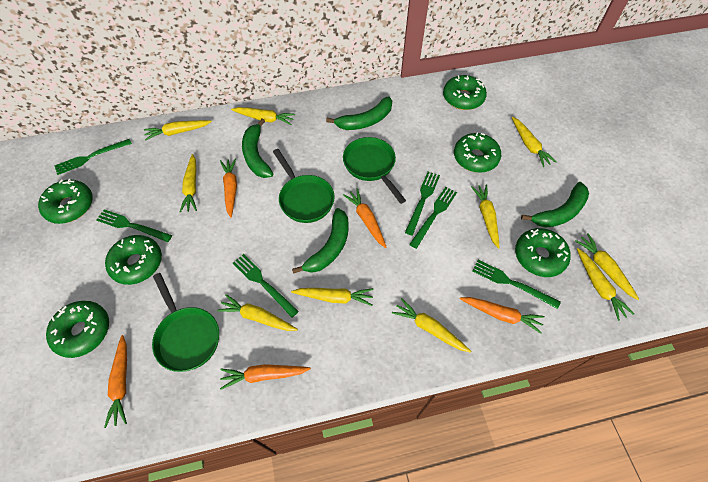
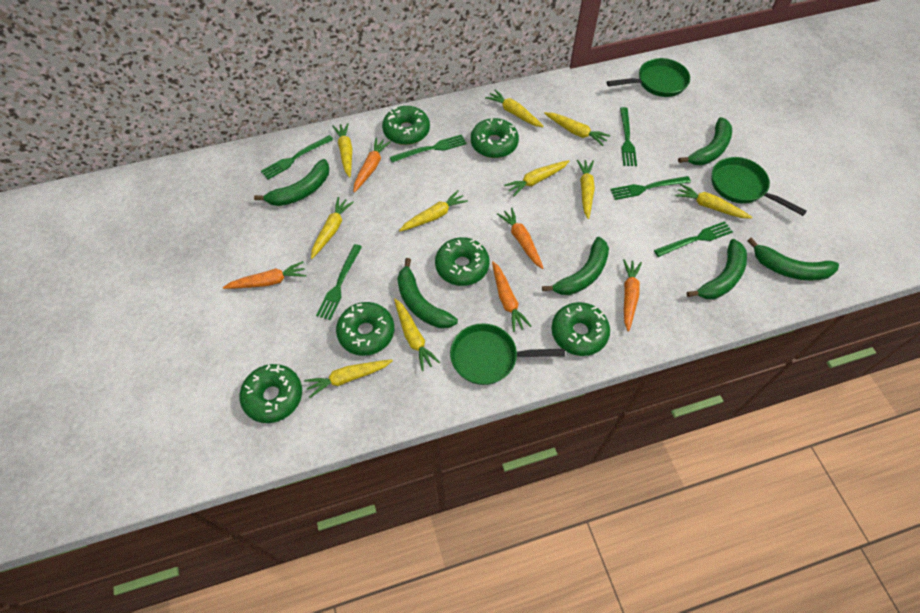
green banana: [242,119,273,178] [292,208,349,274] [326,96,392,130] [521,182,589,228] = 4 -> [254,159,329,206] [397,258,458,328] [542,237,609,295] [678,117,732,165] [686,239,747,299] [747,237,839,281] = 6

